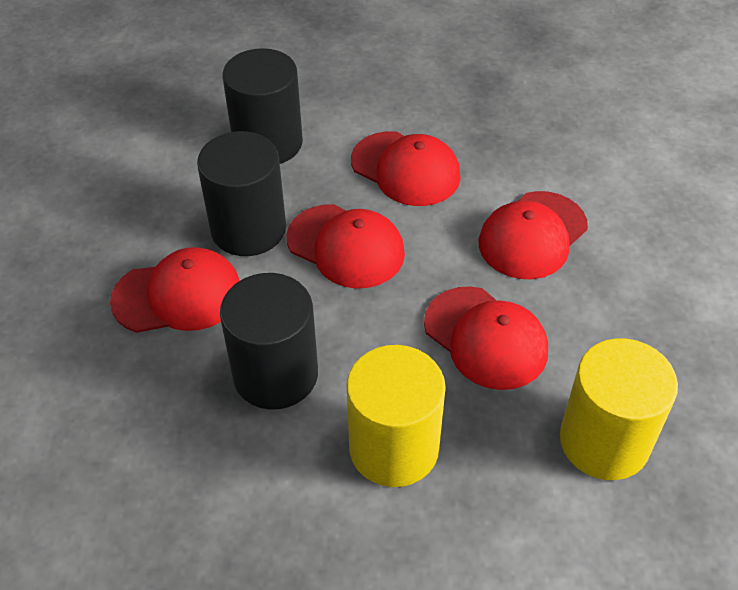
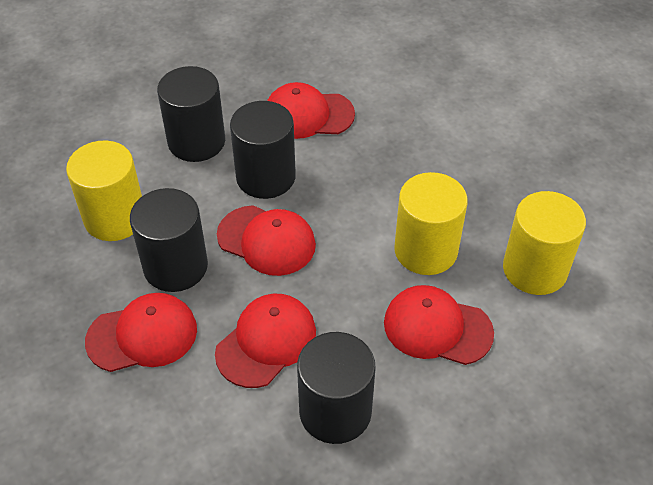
black cylinder: [197,131,286,256] [220,273,318,410] [223,48,303,164] = 3 -> [130,188,208,292] [157,66,225,162] [230,101,296,199] [297,332,376,444] = 4
yellow cylinder: [346,345,446,487] [560,338,678,480] = 2 -> [66,141,142,241] [394,172,468,275] [503,191,586,295] = 3

